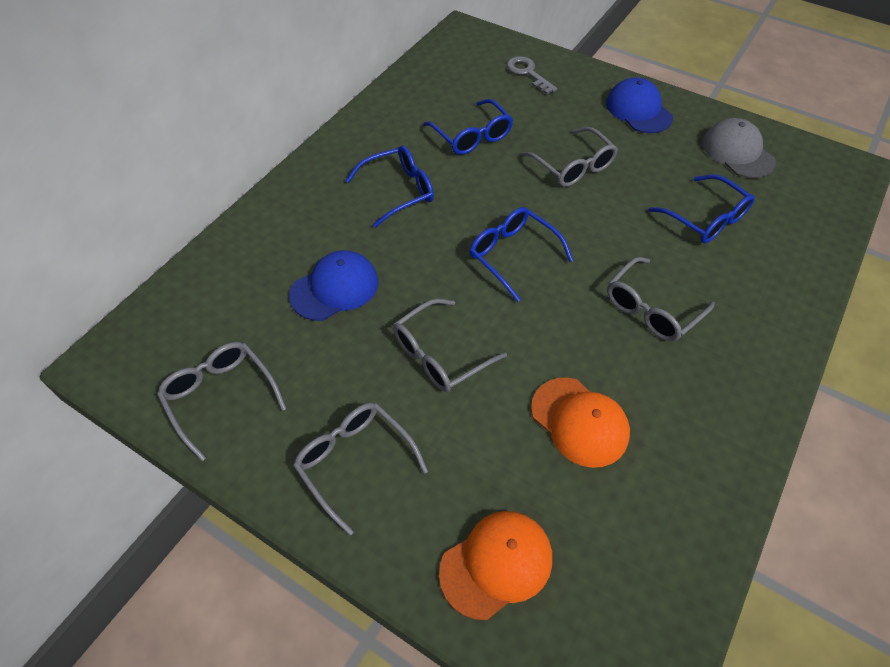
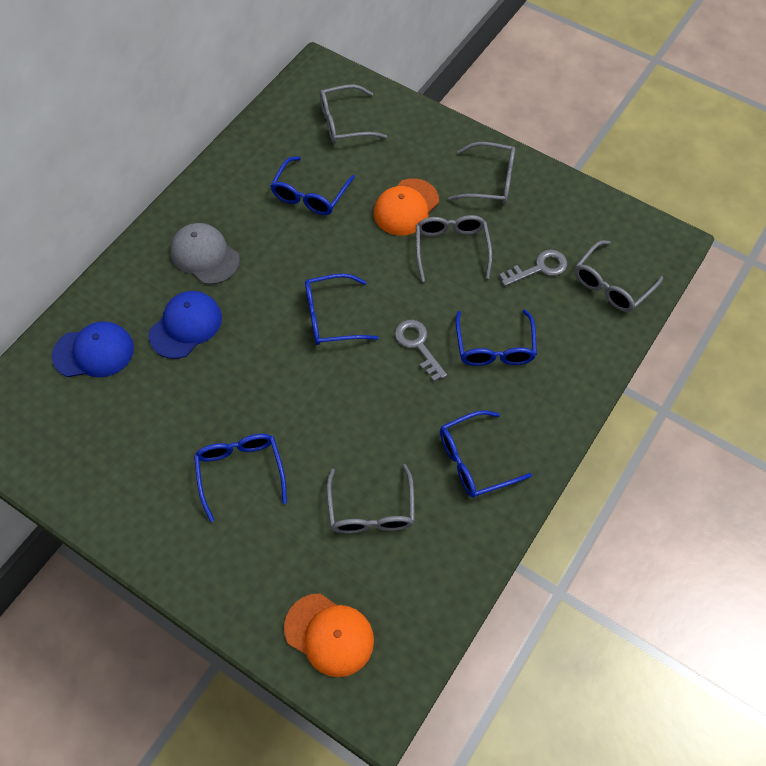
blue glasses: [345,145,434,228] [423,99,513,155] [469,207,573,302] [649,174,755,243] = 4 -> [194,434,287,522] [270,156,355,215] [305,273,378,345] [440,410,532,498] [455,310,537,366] = 5
grey key: [507,56,557,94] = 1 -> [395,320,447,382] [499,249,567,286] = 2

